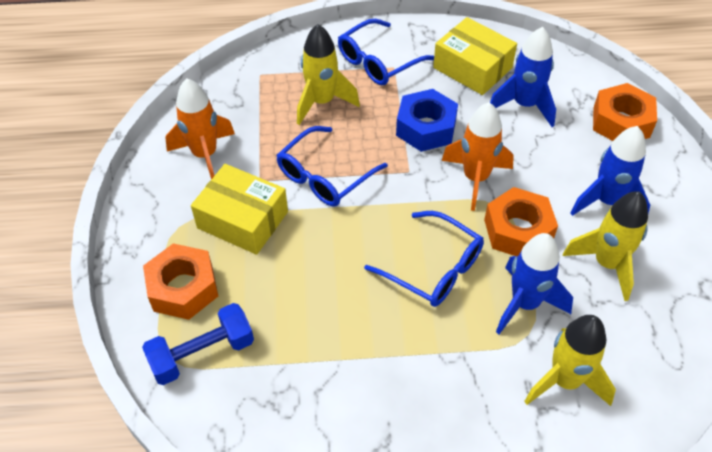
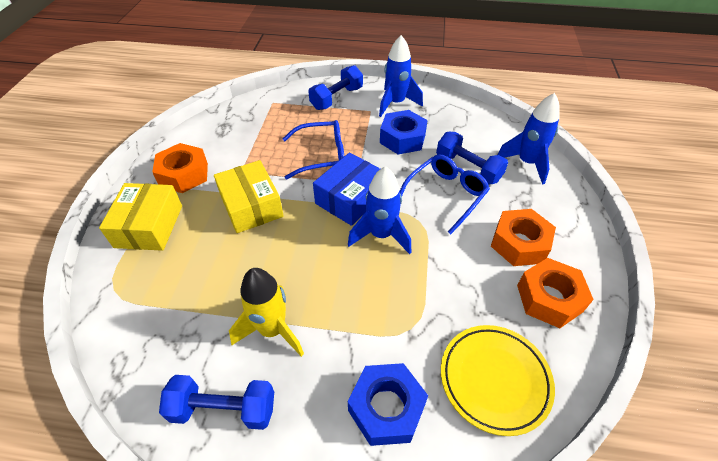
blue box: none = 0 -> [313,153,380,226] = 1
blue dumbbell: [142,303,254,385] = 1 -> [159,375,274,430] [308,65,363,110] [436,132,508,185] = 3
blue glasses: [276,126,388,206] [338,19,434,86] [364,211,484,307] = 3 -> [283,120,344,179] [400,155,490,234] = 2
blue nut: [396,89,458,152] = 1 -> [348,363,428,446] [380,110,428,154] = 2
orange rocket: [165,78,235,180] [442,102,514,211] = 2 -> none = 0
yellow plate: none = 0 -> [441,325,555,436] = 1
yellow rocket: [297,24,360,125] [524,315,616,406] [563,191,648,301] = 3 -> [229,268,304,357] = 1

